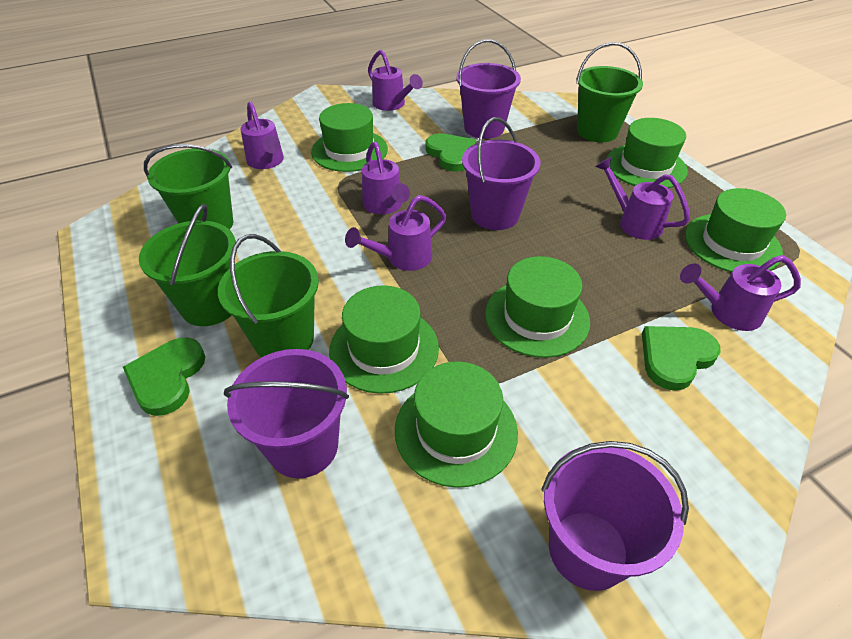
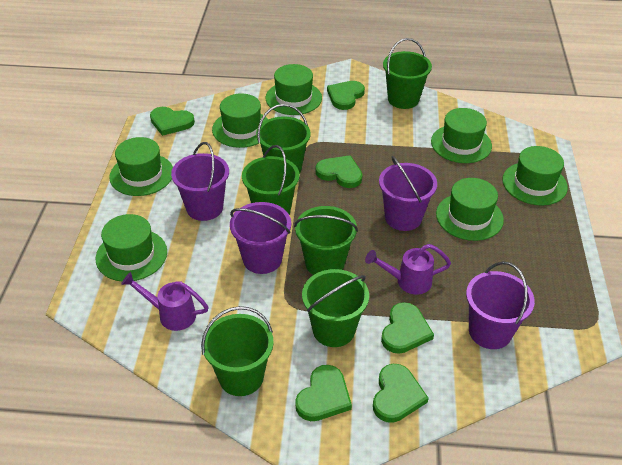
green bucket: [139,204,236,326] [144,144,233,229] [218,234,319,358] [576,42,643,142] = 4 -> [201,306,274,396] [242,145,299,215] [256,104,311,174] [294,206,358,275] [302,269,369,347] [383,38,432,109] = 6
green hat: [311,103,388,172] [329,285,439,394] [395,361,518,488] [485,256,590,358] [607,118,688,188] [685,188,786,272] = 6 -> [96,214,167,281] [109,137,173,196] [212,93,268,148] [265,64,322,115] [431,108,492,163] [436,178,504,241] [502,146,568,205] = 7
green heart: [123,337,205,416] [425,133,476,172] [642,326,721,390] = 3 -> [150,107,195,136] [295,365,352,421] [316,155,363,188] [327,81,365,110] [373,364,429,423] [381,302,434,354] = 6
purple watering can: [240,101,284,169] [345,195,446,271] [362,142,410,214] [368,50,423,111] [595,157,690,240] [680,255,801,331] = 6 -> [121,272,209,331] [365,244,451,295] = 2

